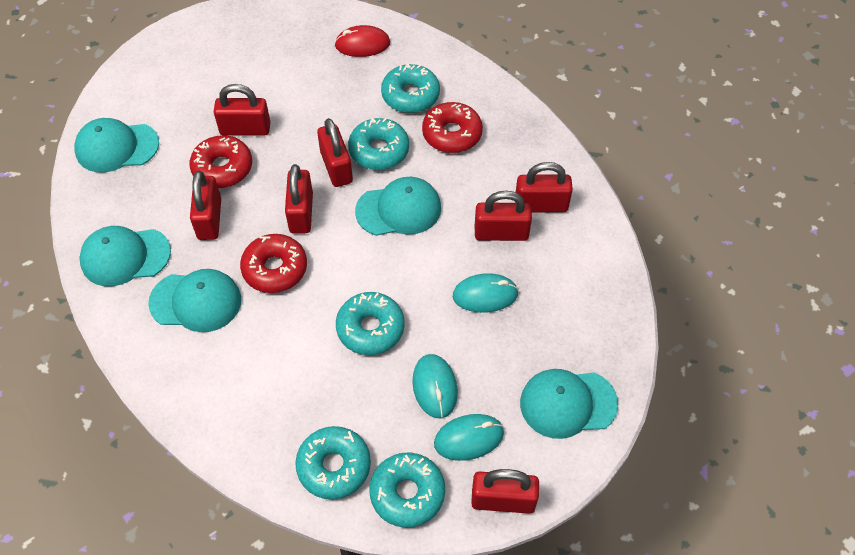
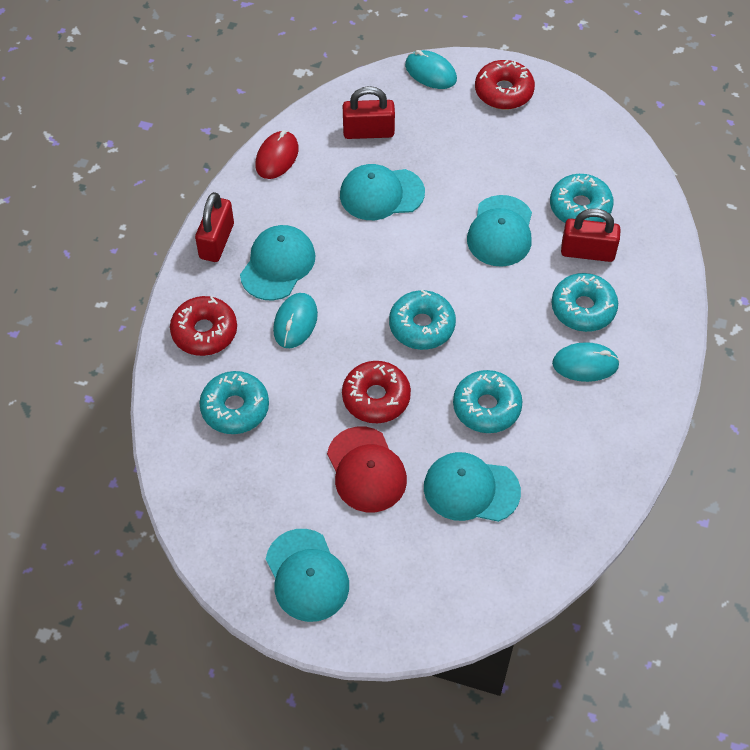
red cap: none = 0 -> [327,426,407,512] = 1
red padlock: [190,171,221,240] [214,84,270,135] [285,164,313,234] [317,118,353,187] [471,469,539,514] [475,191,532,241] [515,162,573,212] = 7 -> [195,192,234,262] [343,86,395,139] [561,209,621,262] = 3

